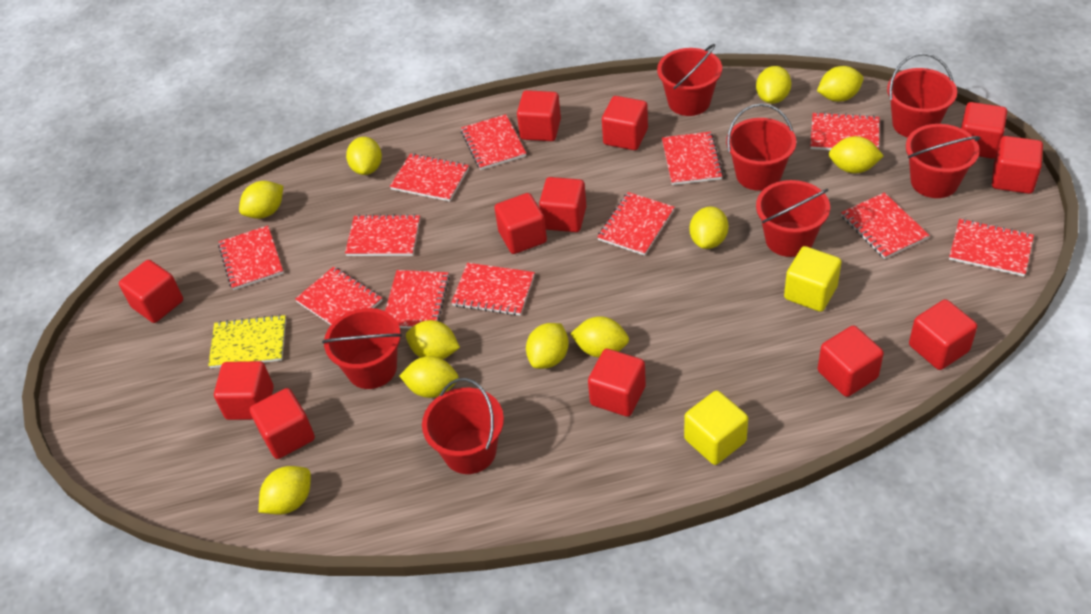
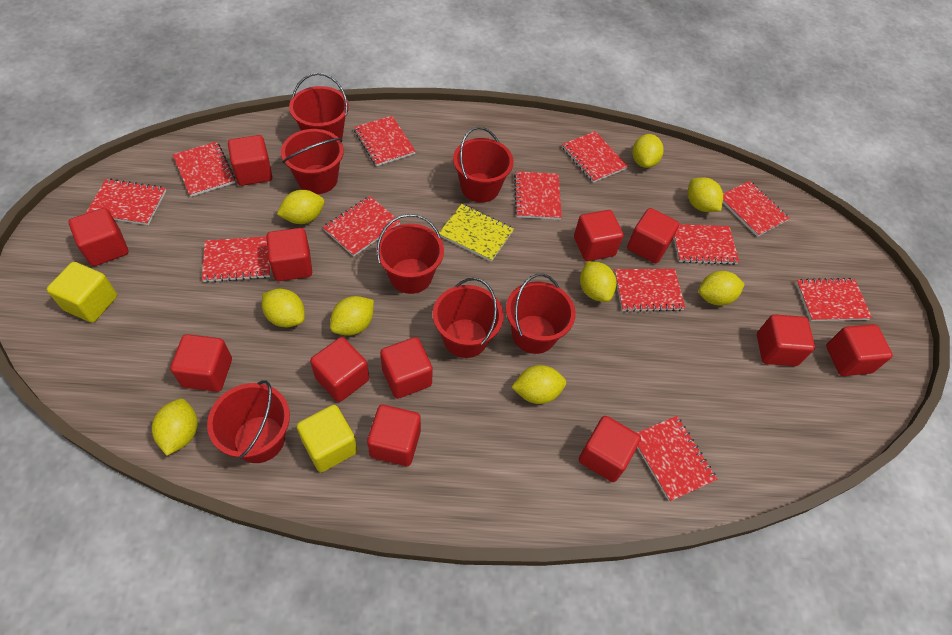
yellow lemon: [239,181,283,219] [259,466,311,515] [346,137,382,175] [400,356,459,398] [406,320,460,359] [526,323,569,369] [570,316,629,358] [690,207,728,249] [756,66,791,104] [817,66,863,102] [829,136,884,173] = 11 -> [152,399,198,456] [262,288,305,328] [277,190,324,224] [330,296,374,336] [511,365,566,404] [580,261,616,302] [632,134,664,168] [688,178,723,212] [698,271,745,305] = 9

